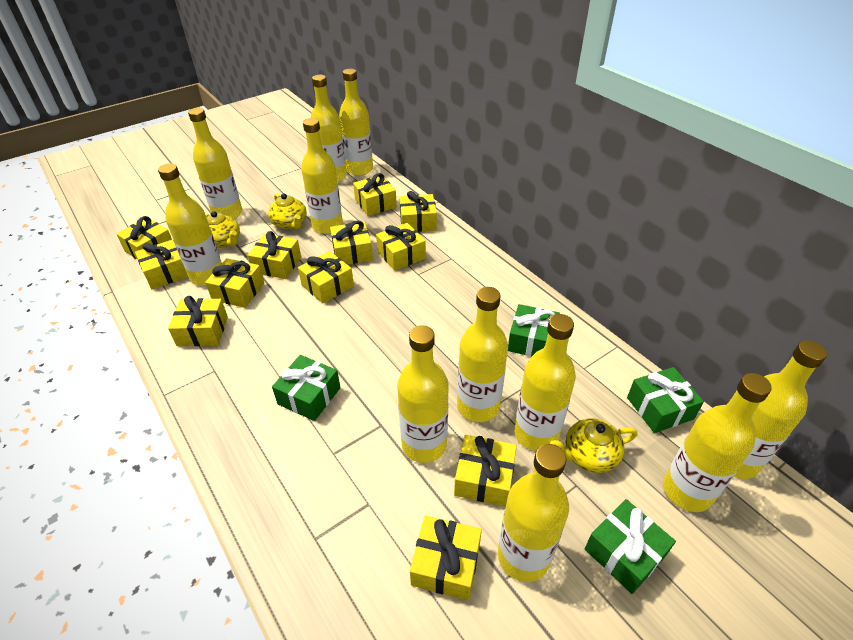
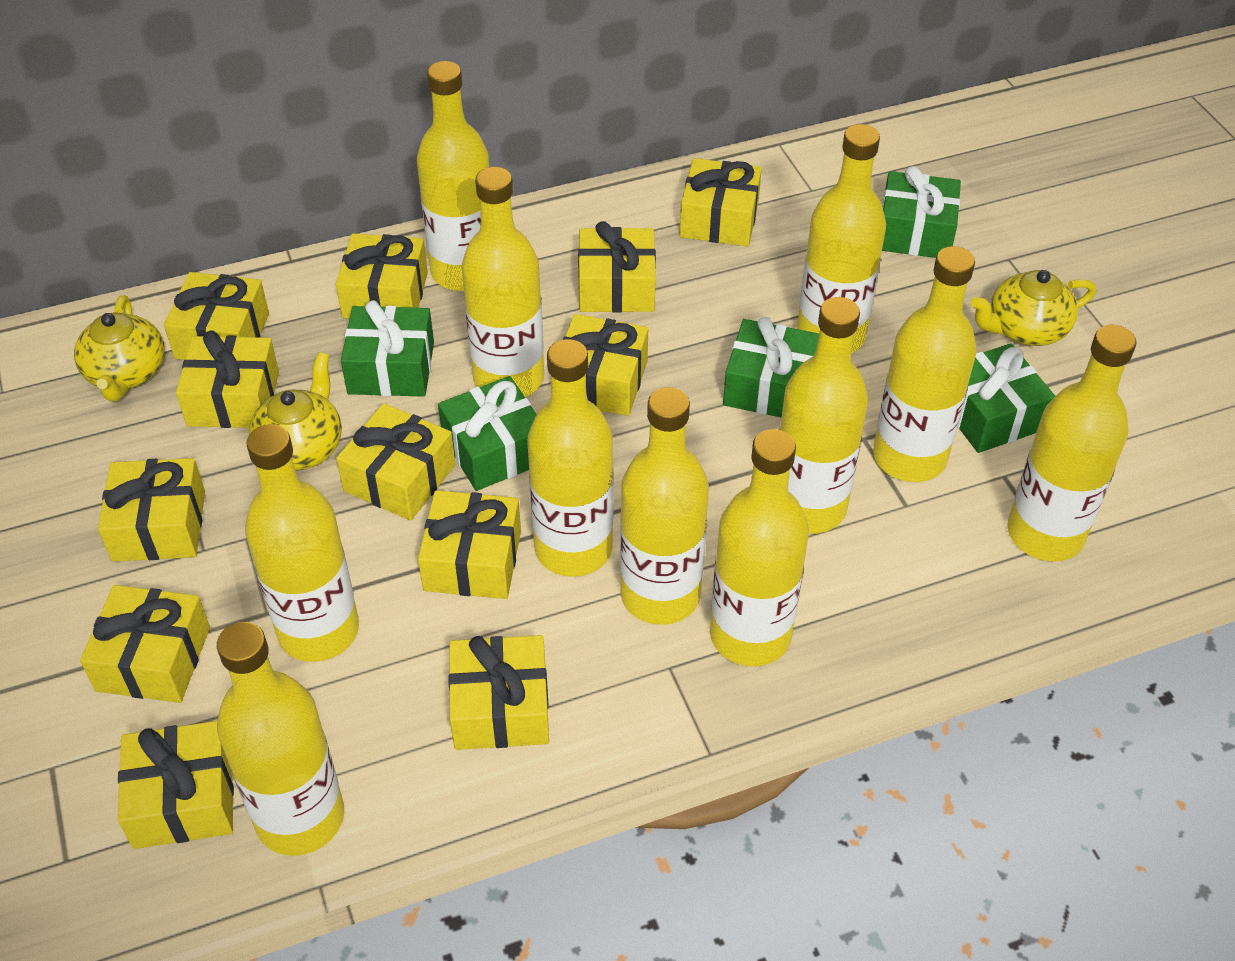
green gift: [272,355,341,421] [508,304,560,357] [585,499,676,594] [627,367,704,433] = 4 -> [341,300,434,397] [438,376,537,491] [723,317,819,417] [882,166,961,258] [958,343,1055,453] = 5

